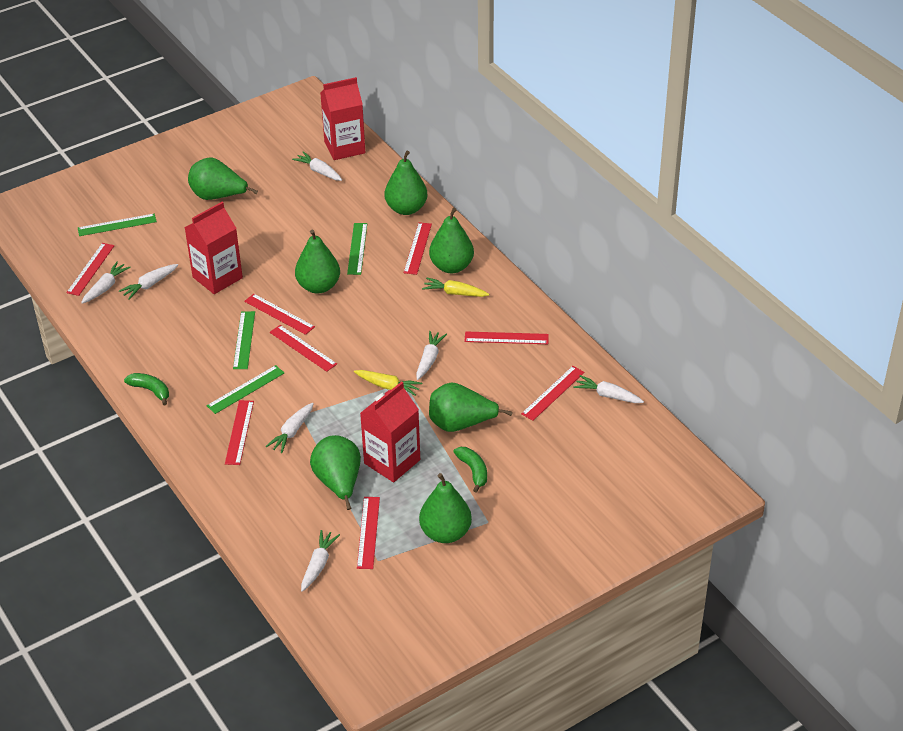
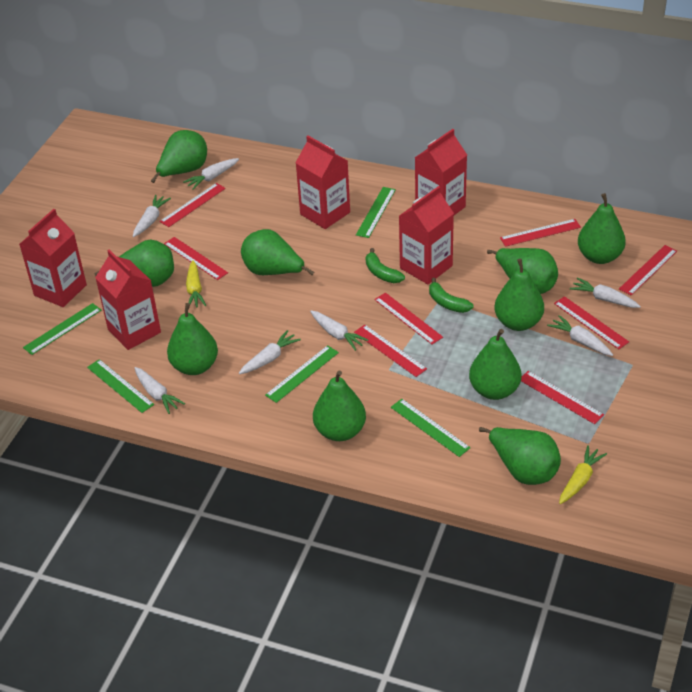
green pear: [188,157,258,200] [295,229,340,293] [310,435,361,510] [385,151,427,215] [419,473,472,543] [429,208,474,273] [429,383,513,432] = 7 -> [94,240,174,287] [151,130,207,183] [167,303,218,375] [241,229,314,275] [313,371,366,441] [469,329,521,400] [479,427,561,485] [487,248,558,294] [494,258,544,331] [578,193,626,264] = 10
green ruler: [78,213,157,236] [207,365,284,414] [233,311,255,369] [347,223,367,275] = 4 -> [23,303,102,355] [87,359,154,413] [265,345,339,403] [356,187,396,238] [391,399,470,457] = 5
red carton: [184,202,243,294] [320,77,365,160] [360,382,420,482] = 3 -> [19,209,87,307] [95,249,161,350] [296,136,350,229] [399,186,454,284] [415,129,467,215] = 5

